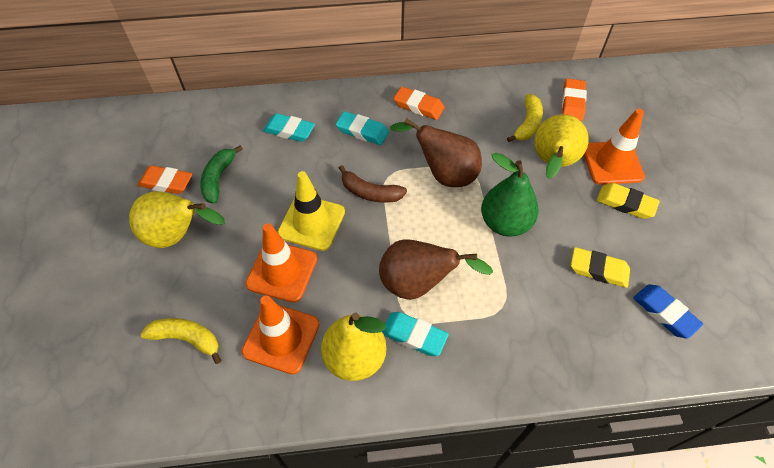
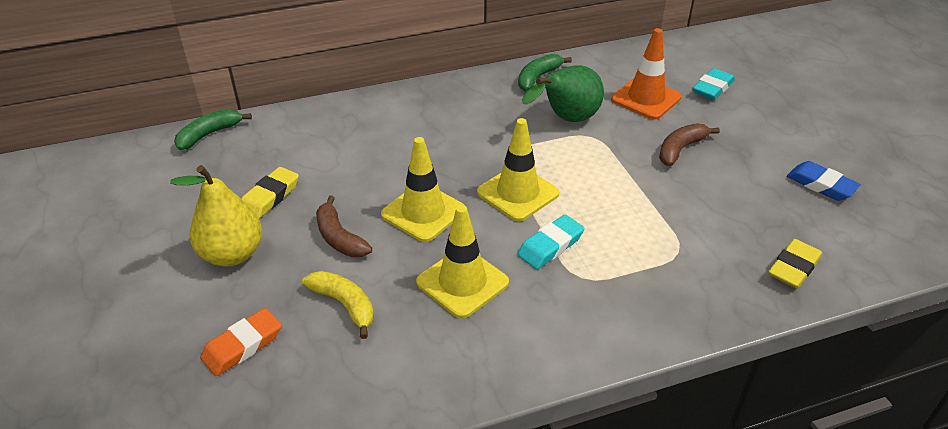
brown banana: [339,165,407,203] = 1 -> [316,196,372,257] [659,123,720,166] = 2
brown pear: [379,239,493,300] [390,118,482,187] = 2 -> none = 0
green banana: [200,145,243,204] = 1 -> [174,109,252,150] [518,54,572,91] = 2
orange eraser: [137,165,192,194] [394,87,445,120] [562,78,587,121] = 3 -> [200,308,282,376] = 1
orange traffic cone: [242,296,320,374] [245,223,317,303] [584,109,645,185] = 3 -> [611,28,682,120] = 1
turquoise eraser: [263,113,315,142] [336,111,389,145] [382,312,449,356] = 3 -> [517,215,585,269] [692,68,735,100] = 2
yellow banana: [141,318,221,364] [507,94,543,142] = 2 -> [302,271,374,339] = 1
yellow pear: [129,191,225,248] [321,313,387,381] [535,114,589,179] = 3 -> [170,165,262,267] = 1
yellow traffic cone: [278,171,345,251] = 1 -> [381,137,465,242] [416,205,509,319] [477,118,559,221] = 3

